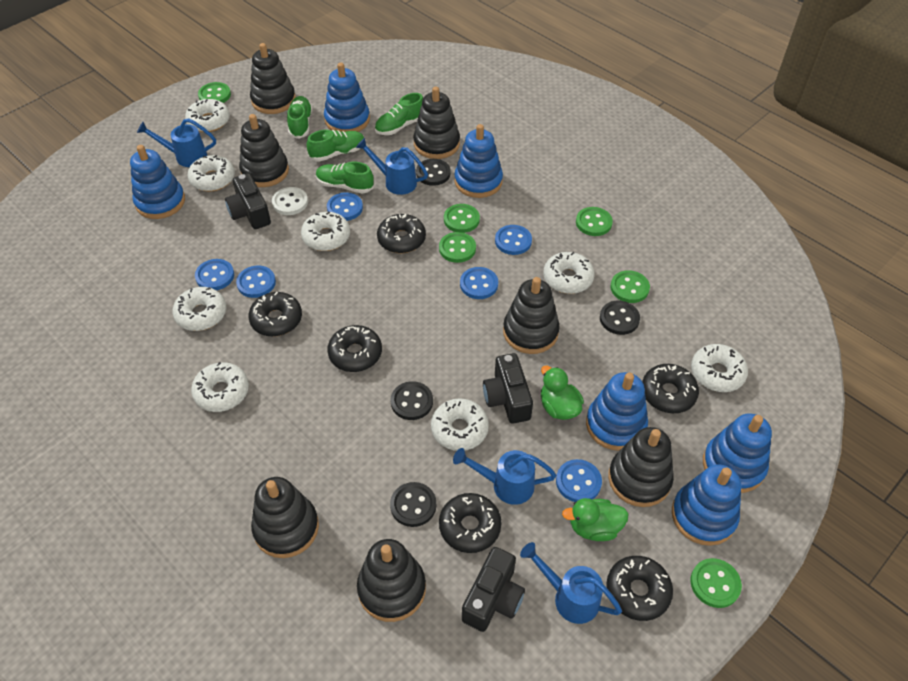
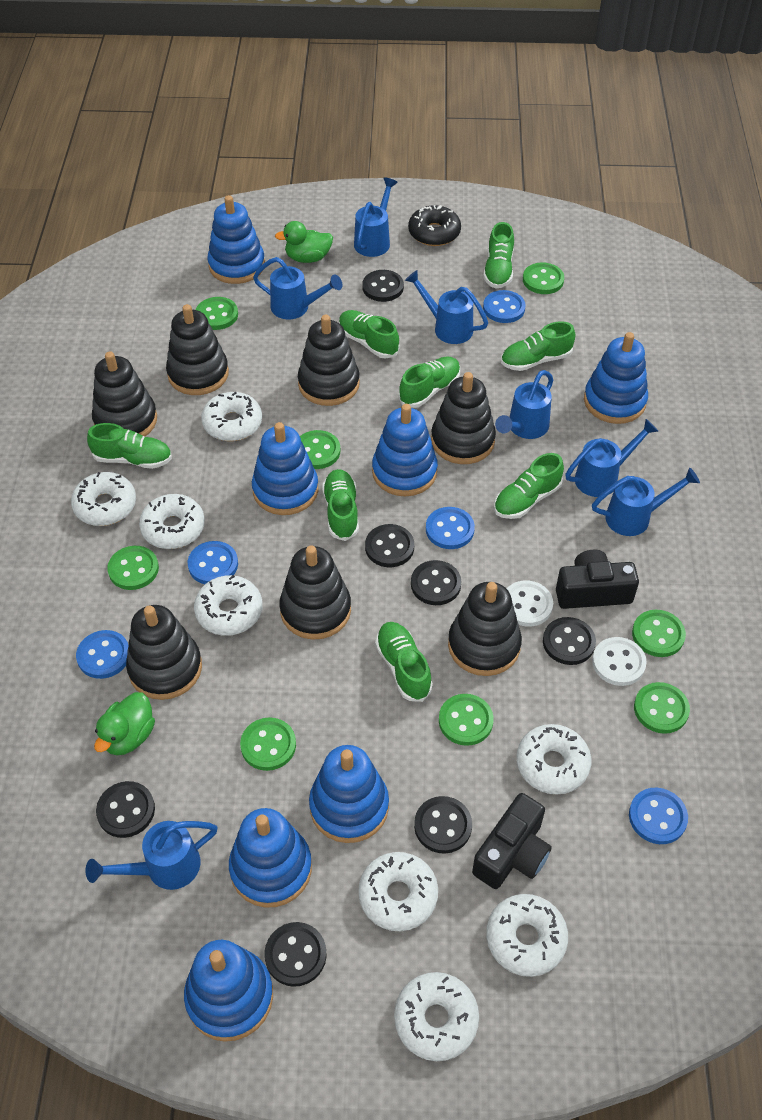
black button: [390,381,433,420] [390,482,436,527] [416,159,451,186] [600,301,640,335] = 4 -> [96,781,155,838] [264,922,327,987] [362,270,404,302] [365,524,414,567] [411,560,461,605] [414,796,472,854] [543,617,596,665] = 7
black camera: [225,173,271,229] [462,547,525,632] [483,353,533,424] = 3 -> [472,793,552,889] [556,550,639,609] = 2
black donut: [248,292,302,337] [327,325,382,372] [377,214,426,253] [439,493,501,553] [606,556,673,621] [642,364,699,413] = 6 -> [408,205,461,246] = 1
blue button: [195,259,234,290] [236,265,276,298] [327,192,363,221] [460,267,498,299] [495,225,532,255] [556,459,602,502] = 6 -> [76,630,128,679] [188,541,238,584] [426,507,475,549] [483,290,526,323] [629,788,688,844] = 5
blue stacking toy: [130,145,185,219] [324,62,370,132] [454,124,503,198] [586,372,648,451] [672,464,741,546] [703,413,772,493] = 6 -> [184,940,273,1042] [207,195,265,284] [229,808,312,908] [252,422,318,515] [309,745,389,843] [372,404,438,496] [584,332,648,424] = 7
blue watering can: [137,118,216,167] [356,138,428,195] [453,448,556,505] [520,542,622,624] = 4 -> [85,821,218,890] [253,257,342,319] [354,177,398,257] [405,270,488,344] [495,370,553,439] [565,419,659,497] [592,467,700,536] = 7
green button: [198,82,231,103] [439,232,476,263] [444,204,480,233] [576,207,613,236] [610,270,650,303] [691,558,742,608] = 6 -> [107,546,159,590] [196,297,238,330] [240,717,296,771] [300,430,341,469] [439,694,494,746] [523,262,564,294] [632,610,686,657] [634,682,690,734] = 8
green shoe: [287,96,312,139] [307,130,364,162] [316,162,374,194] [375,93,423,135] = 4 -> [87,423,172,469] [322,469,359,541] [339,310,399,358] [375,622,433,702] [399,357,460,408] [483,222,514,288] [494,453,564,519] [501,321,575,371] = 8
white button: [272,187,308,215] = 1 -> [507,581,553,627] [592,637,647,686] = 2

